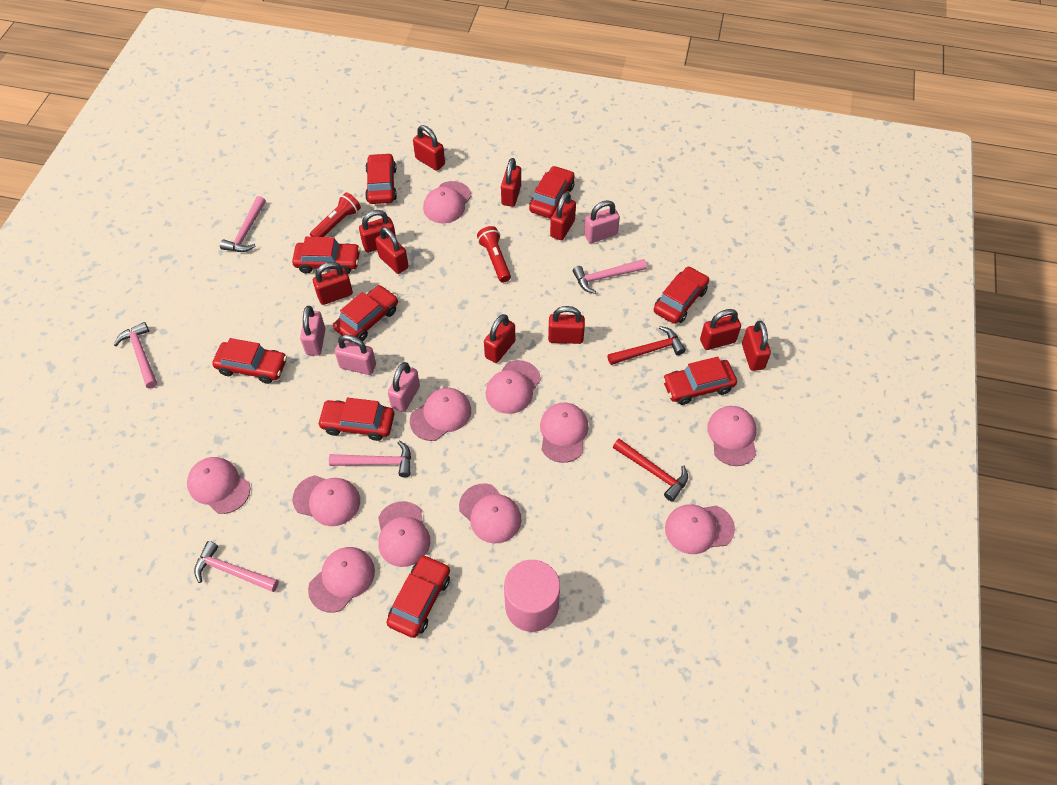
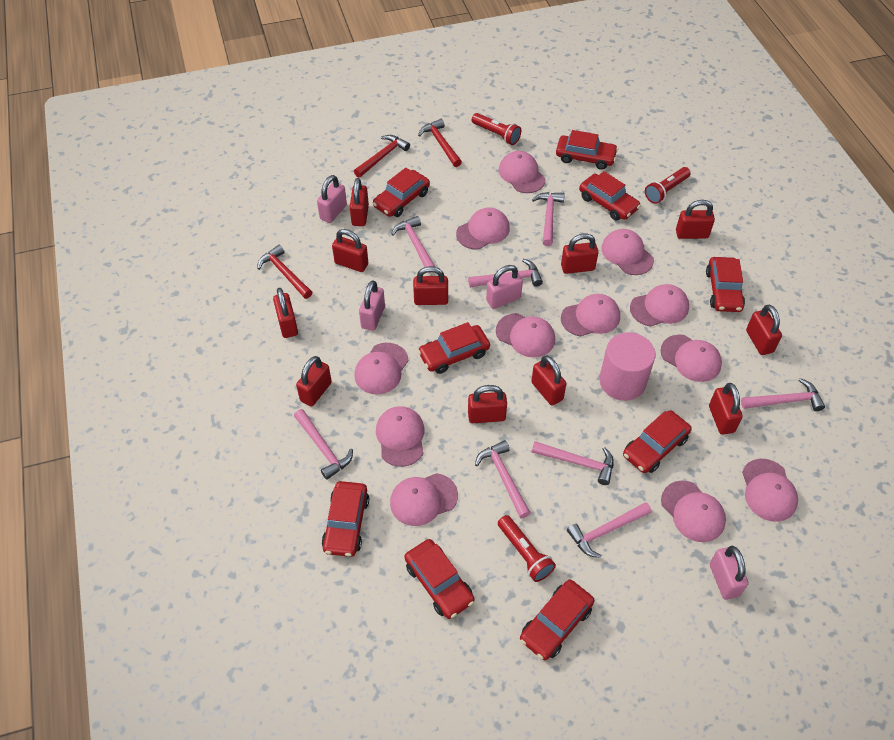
pink cap: [187,457,251,514] [293,475,360,526] [308,547,375,612] [378,501,430,567] [410,388,471,441] [423,181,471,224] [459,483,521,544] [486,360,541,414] [540,403,588,463] [665,505,735,554] [707,406,756,466] = 11 -> [354,343,409,394] [376,406,425,467] [390,473,458,526] [456,208,510,250] [496,313,555,357] [499,151,546,193] [561,294,620,337] [601,229,654,275] [630,284,689,327] [661,334,722,382] [661,481,726,542] [742,459,798,522] = 12
pink hammer: [114,322,157,388] [194,541,279,592] [220,196,266,252] [329,441,411,477] [573,259,647,294] = 5 -> [294,409,353,480] [391,216,435,273] [468,259,543,288] [475,440,531,518] [532,192,565,246] [532,441,614,485] [567,502,652,558] [741,378,825,411] = 8
red flashlight: [310,192,361,237] [477,226,511,283] = 2 -> [472,113,521,145] [498,515,556,582] [645,167,691,204] = 3
red hammer: [607,326,686,365] [613,439,688,502] = 2 -> [257,245,312,299] [354,135,410,178] [418,119,462,167] = 3
red padlock: [313,262,353,305] [359,210,396,253] [375,227,409,274] [413,125,445,171] [484,314,515,363] [501,158,521,207] [548,306,585,344] [550,192,576,240] [700,309,741,350] [742,321,771,371] = 10 -> [273,288,298,338] [296,356,332,406] [332,229,369,272] [350,178,369,226] [413,266,448,305] [468,385,507,423] [531,355,567,406] [561,233,598,274] [676,200,715,239] [709,383,743,435] [746,305,782,355] = 11

